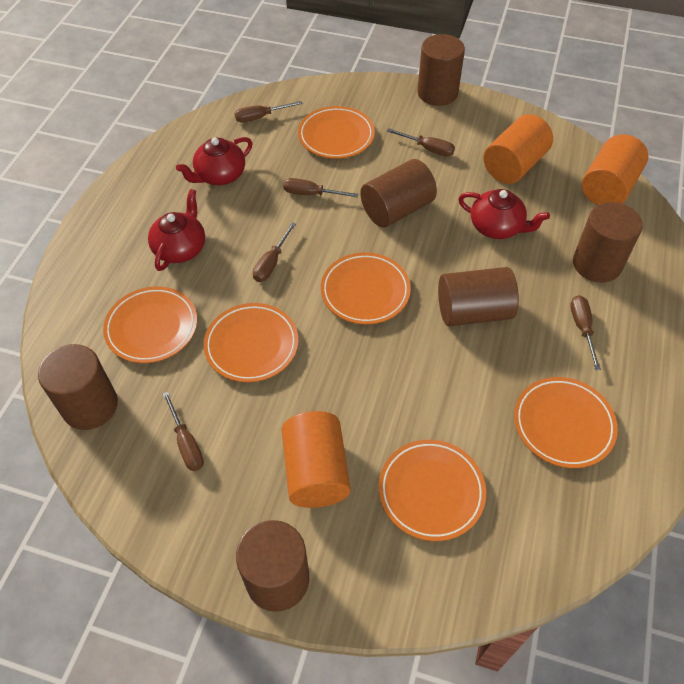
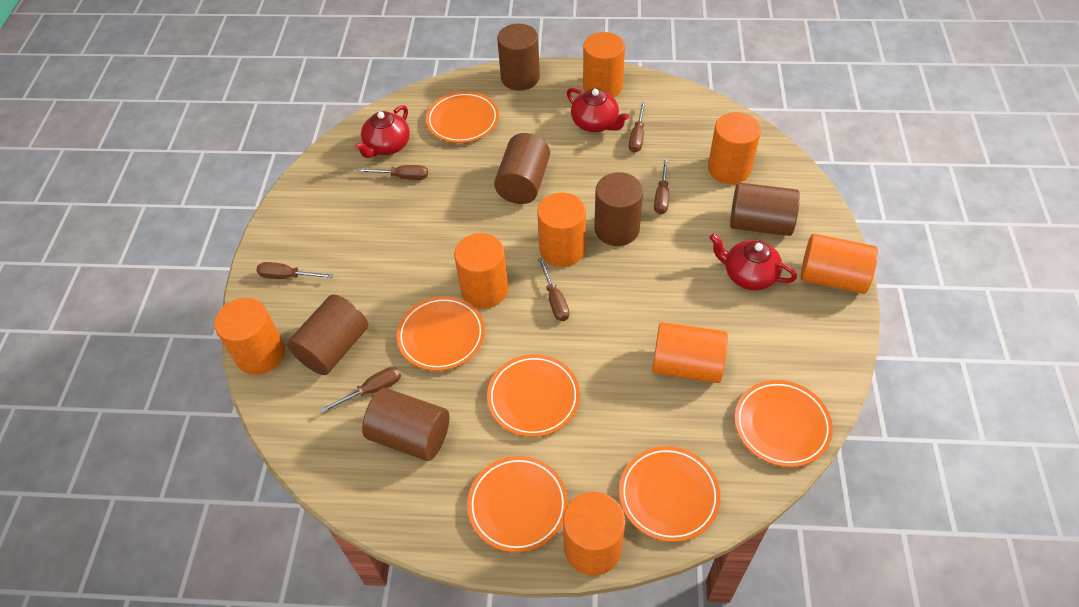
orange cylinder: [281,411,351,508] [483,114,553,184] [582,134,649,205] = 3 -> [214,298,285,375] [454,233,508,309] [537,193,586,267] [563,492,625,576] [583,32,625,98] [652,322,728,383] [708,112,761,184] [801,234,878,294] = 8

